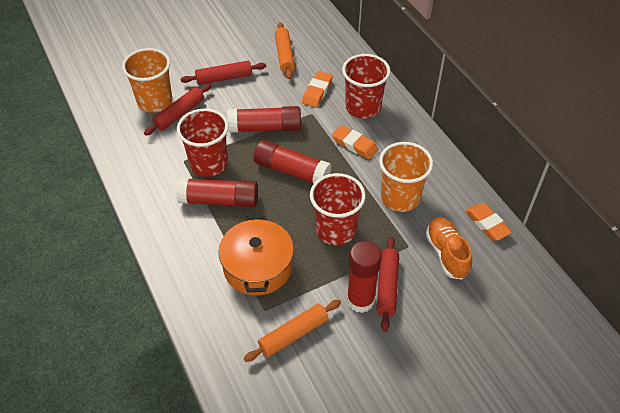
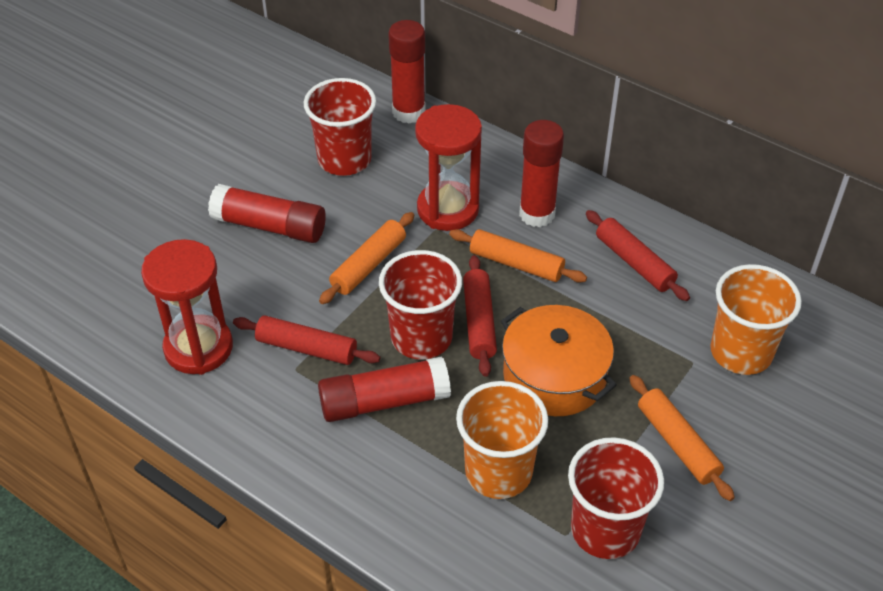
orange eraser: [302,71,333,108] [332,125,378,159] [465,203,512,241] = 3 -> none = 0
orange rolling pin: [244,300,341,362] [275,22,295,79] = 2 -> [319,212,414,304] [449,229,587,283] [629,375,735,501] = 3
orange shoe: [426,217,472,280] = 1 -> none = 0
red hourglass: none = 0 -> [141,239,233,375] [415,104,482,231] = 2

